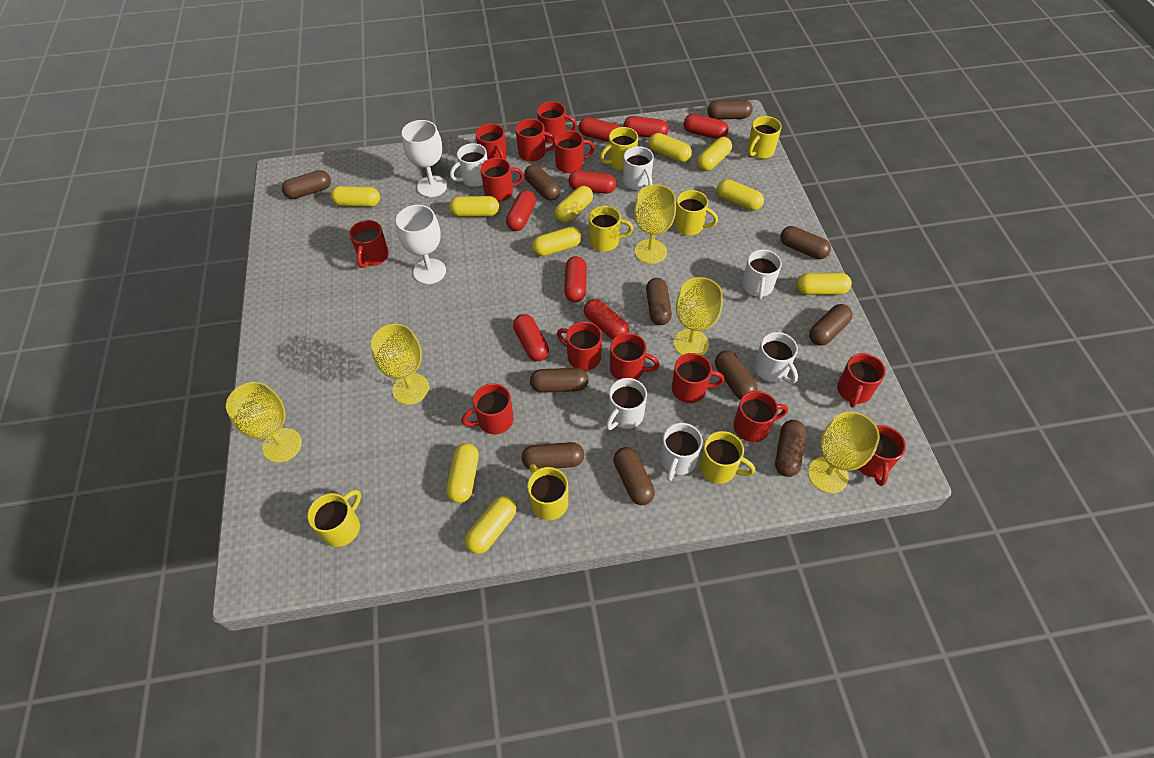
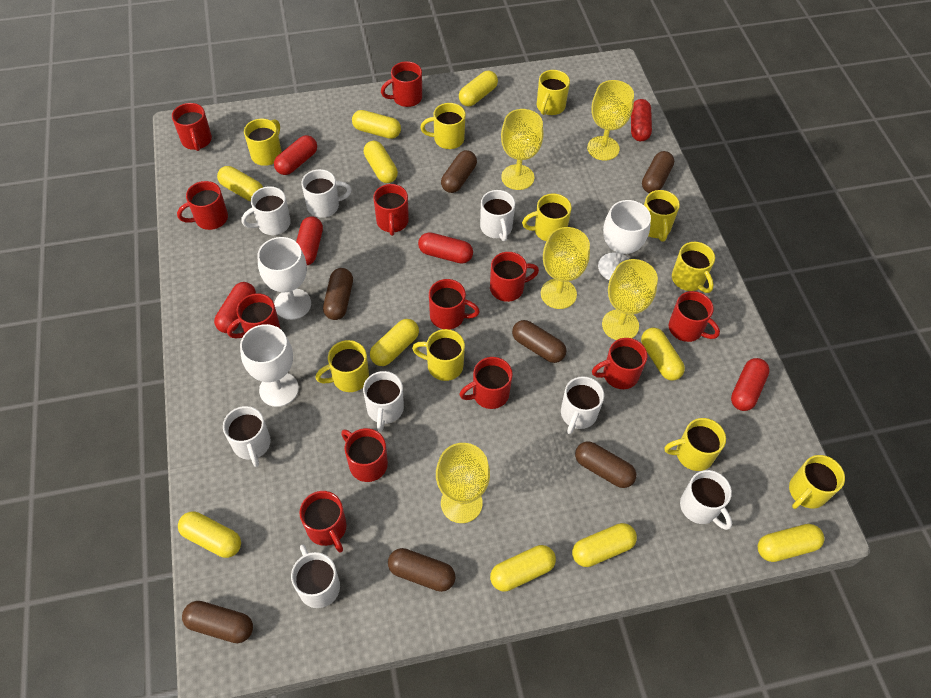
brown capsule: [282,170,331,199] [522,442,584,469] [524,165,560,201] [530,368,589,393] [613,447,655,505] [646,278,672,325] [707,100,753,120] [715,350,758,399] [775,420,806,477] [780,226,831,259] [809,304,853,346] = 11 -> [182,601,253,643] [323,268,353,320] [388,548,456,592] [441,150,477,193] [512,320,566,363] [575,441,636,488] [642,151,674,193] = 7
red capsule: [506,190,536,231] [513,314,549,361] [564,256,587,302] [568,170,617,194] [579,117,620,142] [584,299,629,339] [623,116,669,138] [684,114,729,139] = 8 -> [214,282,256,333] [274,135,317,175] [296,216,323,265] [418,232,473,264] [631,99,652,141] [731,358,770,411] = 6
red mug: [349,220,389,268] [461,383,513,434] [475,124,507,160] [480,158,524,202] [516,119,555,161] [537,101,577,144] [554,130,595,173] [557,321,602,371] [610,333,660,380] [672,353,725,403] [734,391,788,442] [837,353,886,408] [858,425,906,486] = 13 -> [172,103,212,151] [177,181,228,230] [227,293,280,339] [299,491,347,553] [341,428,388,482] [373,184,409,236] [381,61,422,107] [429,279,480,329] [459,357,513,409] [490,252,539,302] [592,338,647,389] [669,291,720,342] = 12
white goblet: [396,205,446,284] [402,120,447,197] = 2 -> [240,324,299,407] [258,237,311,320] [598,200,651,280] = 3
white mug: [450,143,488,187] [606,378,647,430] [623,146,654,190] [660,423,703,481] [742,250,782,300] [754,332,798,384] = 6 -> [223,406,271,467] [241,186,291,235] [291,544,340,608] [302,169,351,218] [363,371,404,432] [480,190,515,241] [561,376,604,434] [680,470,732,530] = 8
yellow mug: [307,490,361,547] [527,464,568,520] [589,206,633,251] [600,127,638,170] [674,190,718,235] [699,431,755,484] [747,116,782,159] = 7 -> [244,118,282,166] [315,340,369,392] [412,329,465,381] [420,103,466,149] [522,193,572,241] [537,70,570,115] [644,190,680,242] [664,418,726,471] [672,242,715,293] [789,455,845,509] = 10

